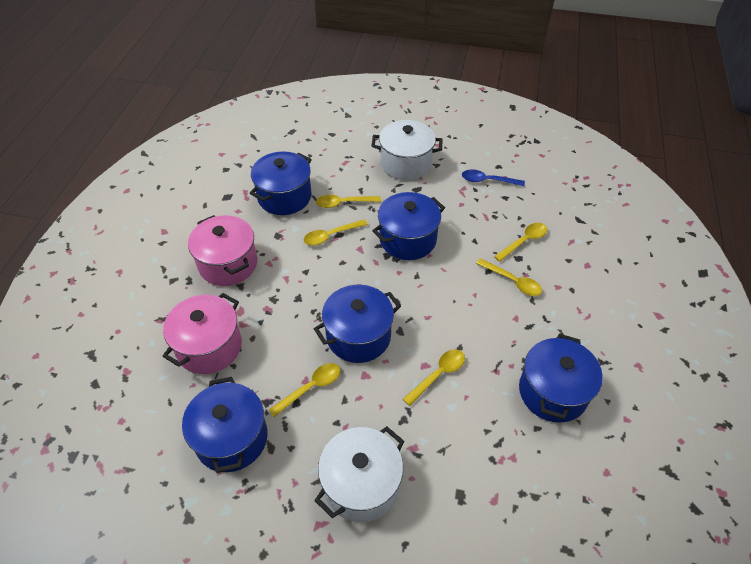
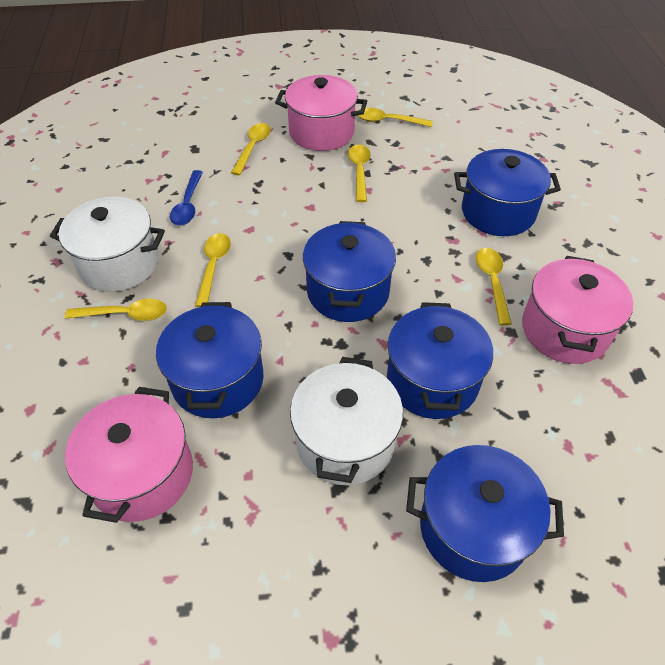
pink pot: [162,293,242,374] [188,215,258,286] = 2 -> [65,387,193,523] [275,75,367,151] [522,256,633,364] = 3

